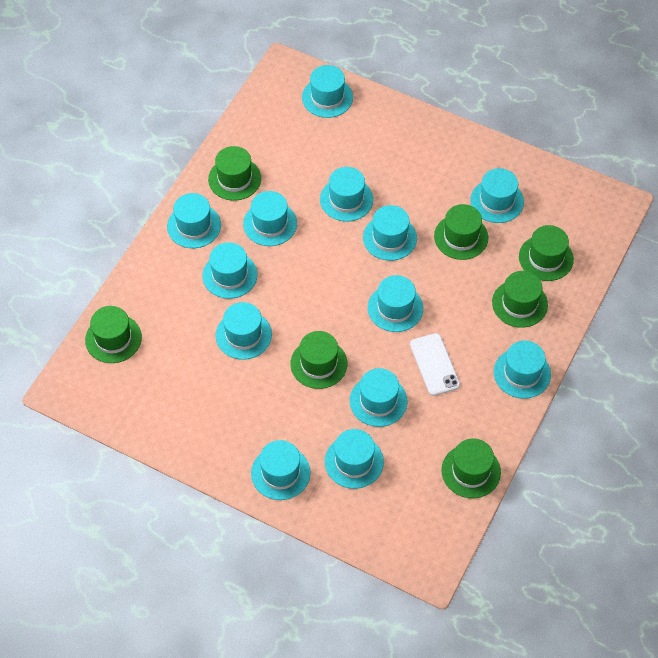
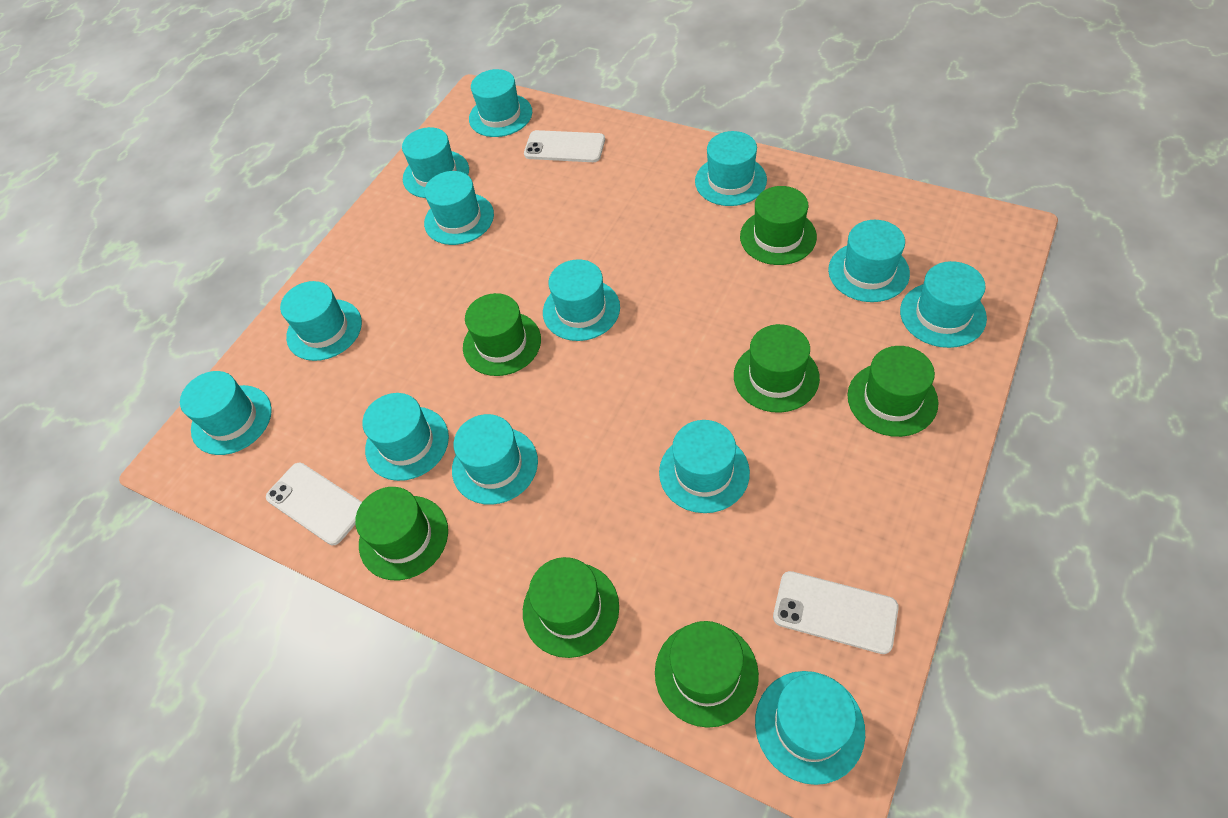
white phone: [410,333,460,396] = 1 -> [266,463,362,545] [524,130,605,162] [773,571,899,654] = 3

